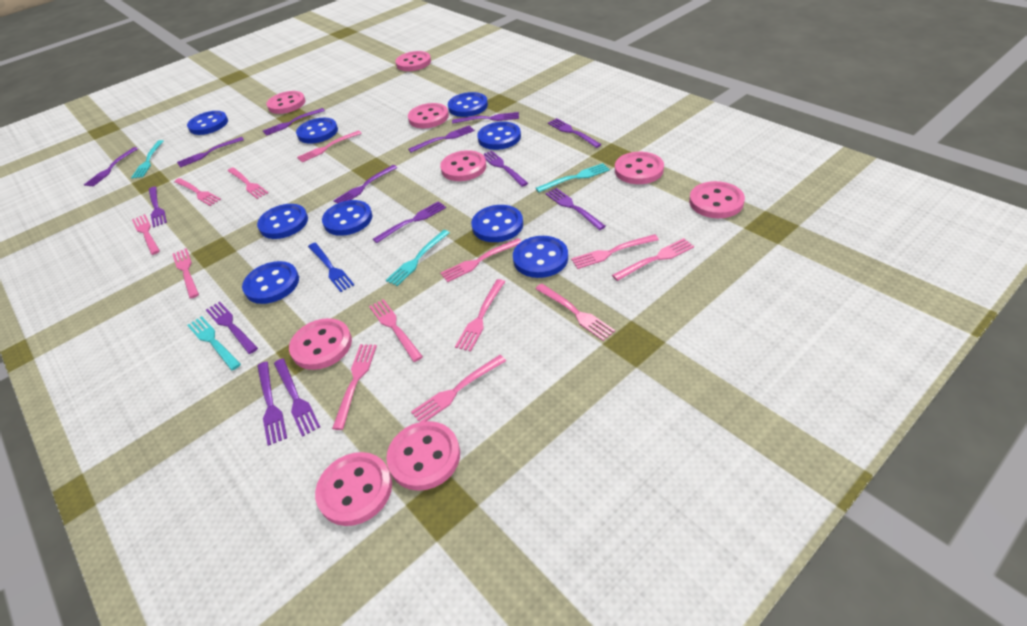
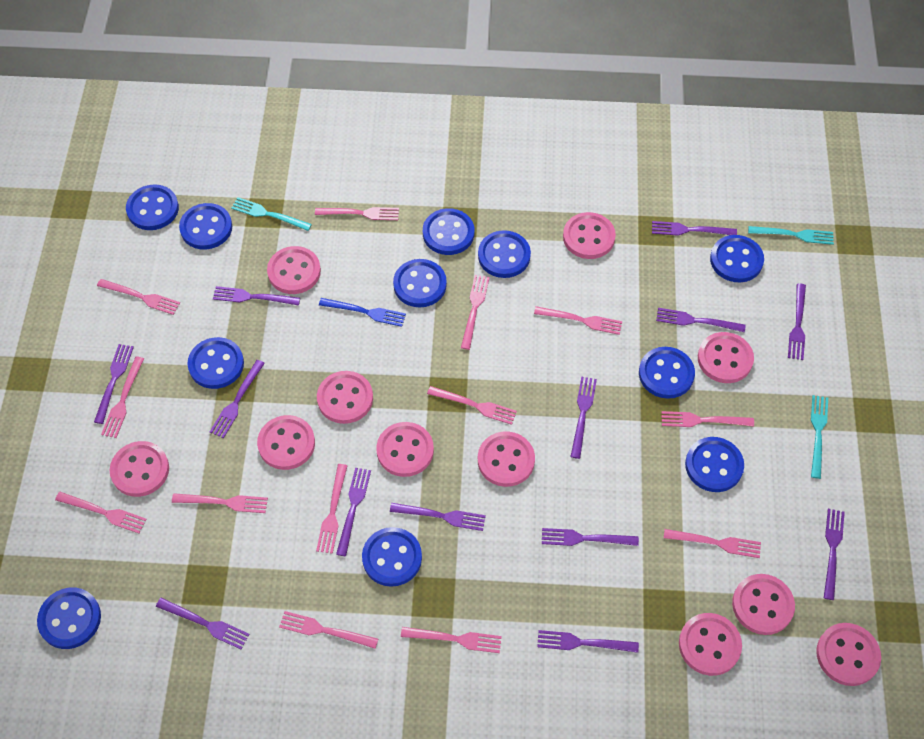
blue button: [187,111,228,135] [242,261,299,304] [257,204,308,239] [296,118,338,144] [322,200,373,236] [448,92,488,117] [471,205,523,242] [477,122,521,150] [513,236,568,278] = 9 -> [37,588,101,649] [126,185,179,230] [179,203,232,249] [187,337,244,389] [362,527,422,587] [393,259,447,307] [423,208,474,255] [478,230,531,278] [639,347,695,399] [685,437,744,492] [710,235,764,282] = 11
pink button: [267,91,306,114] [289,318,352,370] [315,452,392,526] [386,421,460,491] [396,51,431,71] [408,103,449,128] [440,150,486,181] [615,152,664,184] [689,181,745,218] = 9 -> [110,441,169,497] [257,415,315,470] [267,246,321,294] [317,371,373,424] [376,422,434,477] [478,431,535,487] [563,212,616,259] [679,613,742,676] [698,332,754,383] [732,574,795,635] [816,623,881,686] = 11
purple fork: [84,147,138,187] [149,187,167,228] [177,137,244,168] [206,302,258,354] [257,362,287,446] [263,108,325,136] [274,359,320,437] [333,165,397,203] [373,201,446,243] [408,126,475,153] [452,112,519,124] [483,150,528,187] [545,188,606,230] [548,118,602,148] = 14 -> [94,344,134,424] [156,598,249,649] [210,360,265,438] [213,286,300,306] [336,468,371,556] [390,503,486,531] [537,630,639,653] [542,528,639,546] [570,377,597,459] [652,221,737,236] [656,308,746,332] [788,283,806,360] [824,509,845,600] = 13
turquoise fork: [131,140,164,179] [187,316,241,370] [386,230,450,286] [536,163,610,192] = 4 -> [231,197,312,231] [748,226,834,245] [811,395,828,479] = 3

